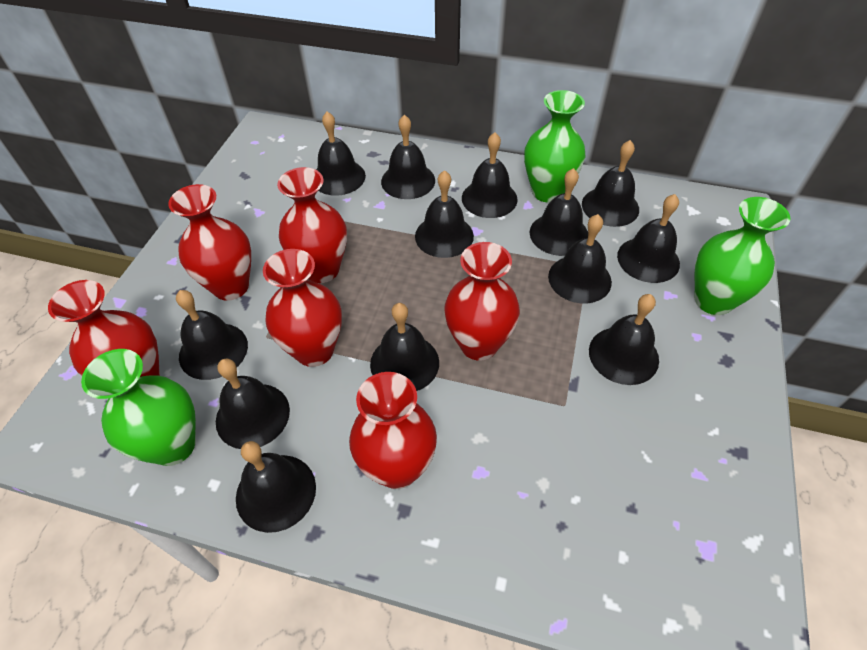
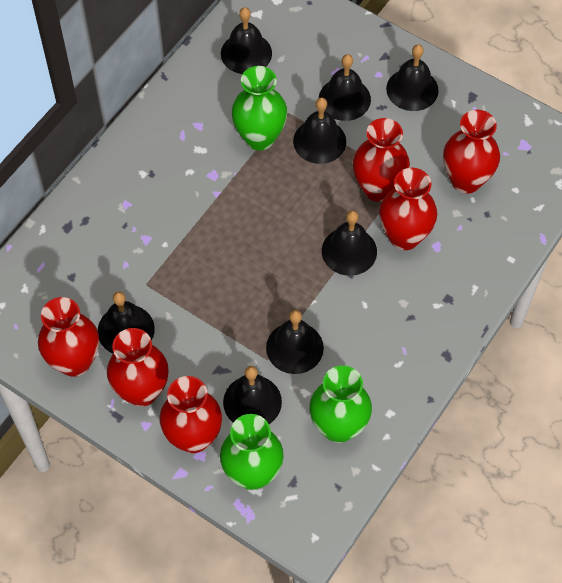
black bell: [176,290,248,380] [216,358,290,449] [236,441,316,533] [316,112,366,196] [370,303,439,391] [381,115,435,199] [415,170,474,258] [462,132,518,218] [530,168,588,256] [548,214,612,303] [582,140,639,227] [589,294,659,385] [617,194,680,283] = 13 -> [98,291,155,353] [221,7,272,74] [223,366,282,424] [266,310,324,374] [293,97,346,164] [319,54,371,121] [322,210,377,276] [386,44,439,111] = 8

